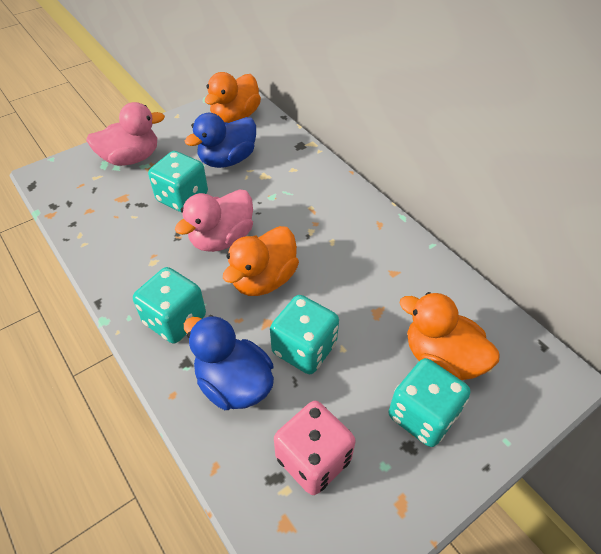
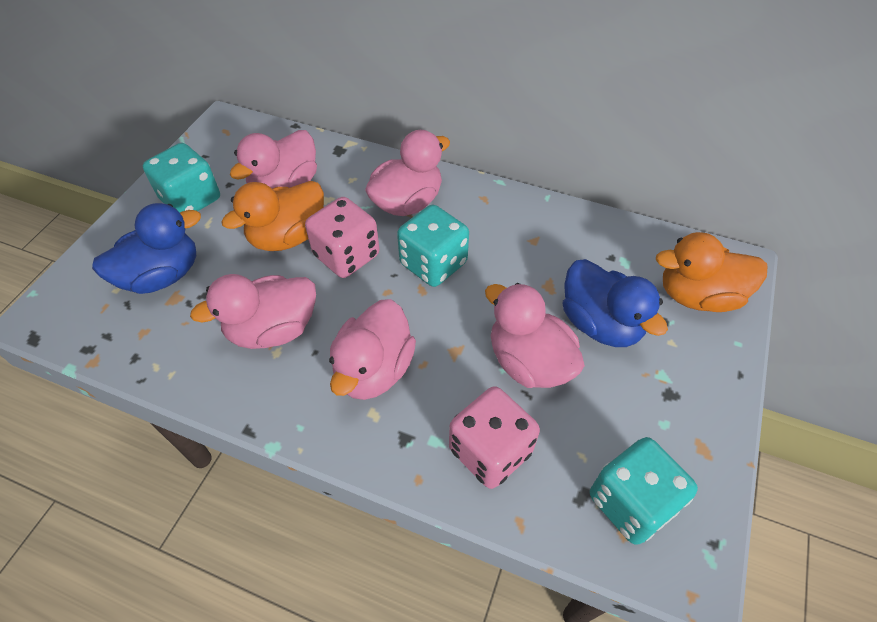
orange duck: [205,72,261,123] [223,226,299,296] [399,292,500,380] = 3 -> [222,181,324,251] [656,232,768,312] = 2
pink dice: [274,401,355,495] = 1 -> [305,197,380,278] [449,386,540,489] = 2
pink duck: [86,102,165,166] [175,189,253,252] = 2 -> [190,274,316,349] [230,130,317,189] [329,299,416,400] [365,130,450,216] [485,283,585,388] = 5
turquoise dice: [133,267,206,344] [148,151,208,212] [270,295,339,374] [388,358,470,447] = 4 -> [143,143,220,213] [397,205,469,287] [590,437,698,545] = 3

